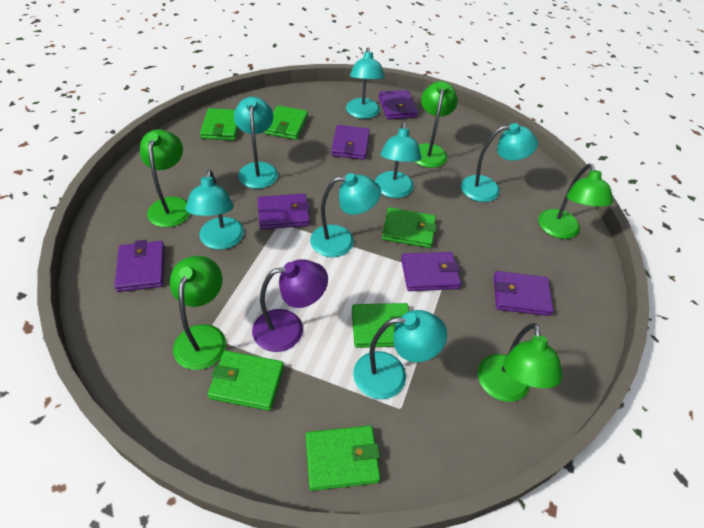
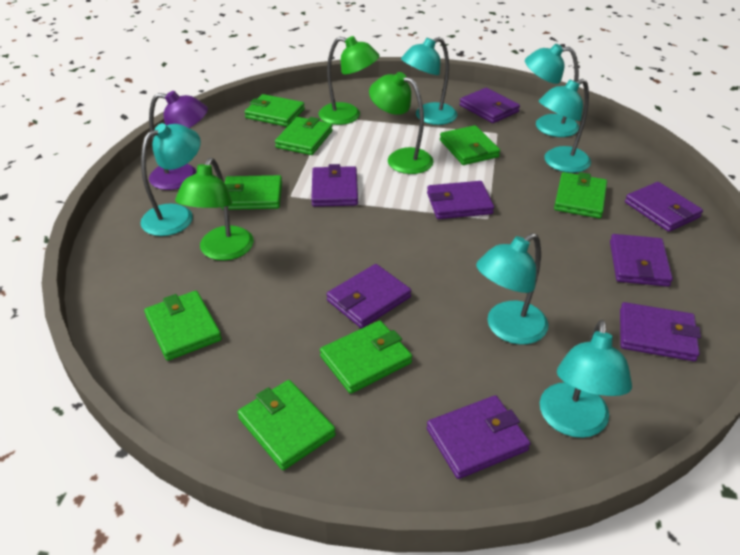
green lamp: [140,129,190,228] [170,256,227,370] [414,81,458,168] [478,323,563,402] [538,164,613,239] = 5 -> [175,158,254,261] [319,36,380,125] [369,72,434,174] = 3
green wallet: [200,108,238,141] [208,351,284,411] [265,105,308,140] [306,425,381,491] [352,303,409,348] [382,207,437,248] = 6 -> [144,291,222,361] [221,175,282,210] [237,380,336,470] [245,94,305,127] [275,117,333,155] [320,320,412,394] [440,125,500,165] [554,172,607,218] = 8
purple wallet: [114,240,165,292] [258,194,310,229] [331,125,370,160] [379,90,418,119] [401,252,461,291] [494,271,554,316] = 6 -> [311,164,358,207] [326,264,411,328] [427,181,494,219] [427,395,531,479] [459,88,520,123] [610,234,673,287] [620,302,701,361] [625,182,703,232] = 8
turquoise lamp: [186,169,244,250] [234,97,278,189] [310,173,381,257] [346,48,385,119] [353,310,447,399] [375,123,421,198] [461,123,538,202] = 7 -> [140,123,201,236] [401,37,457,125] [476,233,548,345] [525,44,579,137] [539,79,591,173] [540,320,632,438] = 6

